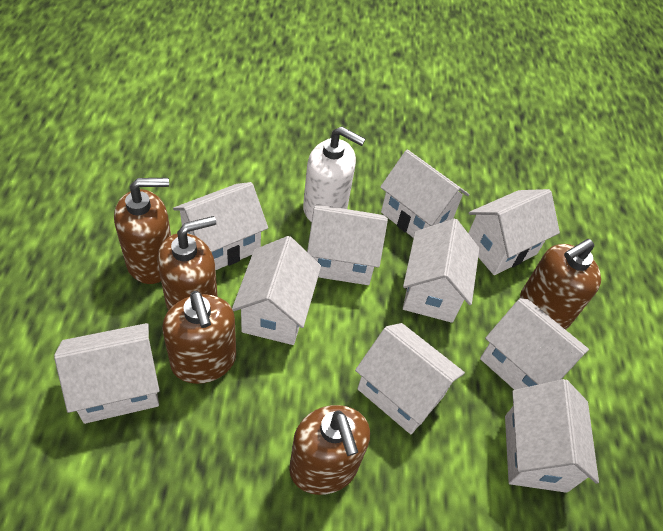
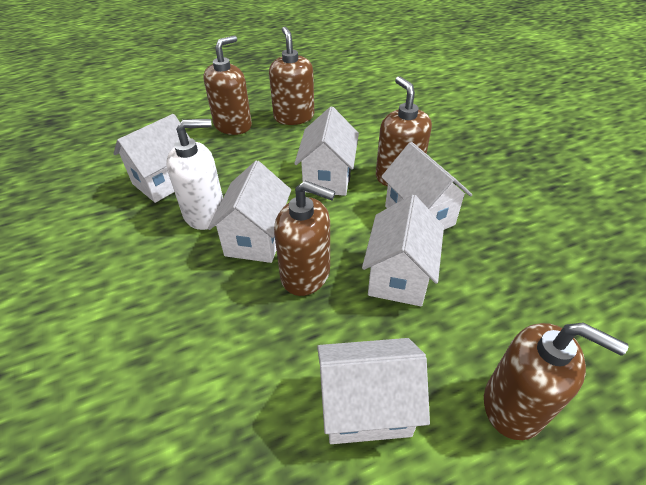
white house: [54,323,159,424] [173,182,268,270] [232,236,321,345] [307,204,388,285] [355,323,465,434] [380,150,469,238] [403,218,479,323] [468,189,560,275] [480,298,589,390] [505,379,599,493] = 10 -> [113,114,190,203] [208,161,291,263] [294,106,359,196] [317,338,430,444] [362,195,444,306] [381,142,472,230] = 6

